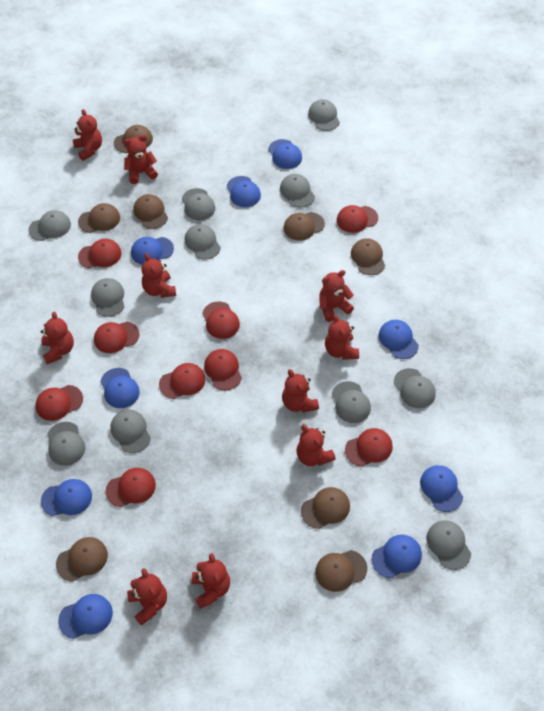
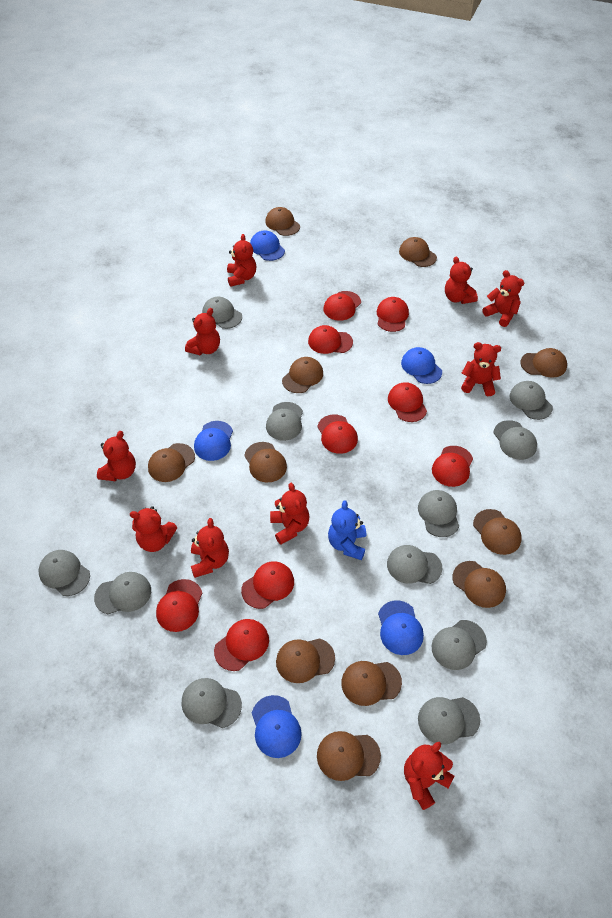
blue cap: [41,479,92,516] [58,594,113,639] [100,368,140,408] [131,237,174,265] [227,176,261,207] [268,139,302,169] [371,535,422,578] [378,320,419,359] [420,465,463,512] = 9 -> [194,421,233,461] [250,230,285,261] [252,695,302,758] [378,600,424,655] [401,347,442,384] = 5
blue teddy bear: none = 0 -> [328,500,366,560] = 1
brown cap: [56,537,108,582] [78,203,120,233] [114,125,153,153] [133,194,168,229] [283,212,325,241] [301,487,350,529] [315,550,367,592] [351,238,385,275] = 8 -> [148,443,195,482] [244,442,287,482] [265,207,300,236] [276,638,335,683] [282,357,323,393] [317,731,381,781] [341,661,402,706] [399,237,437,267] [452,561,506,608] [473,509,522,555] [521,348,567,378] = 11

